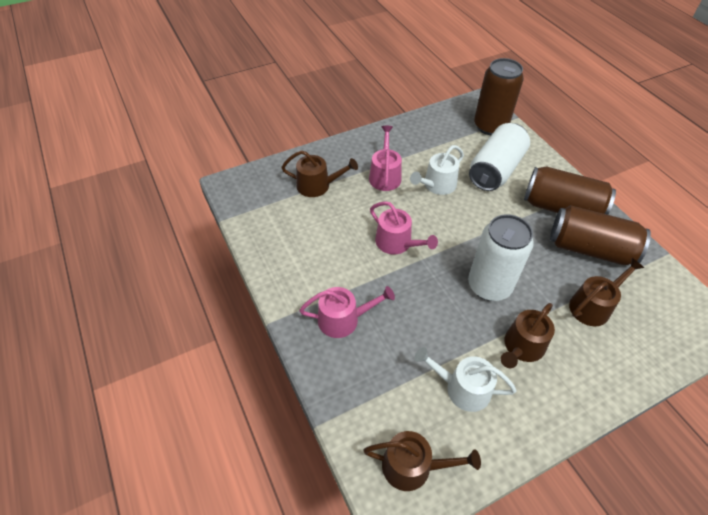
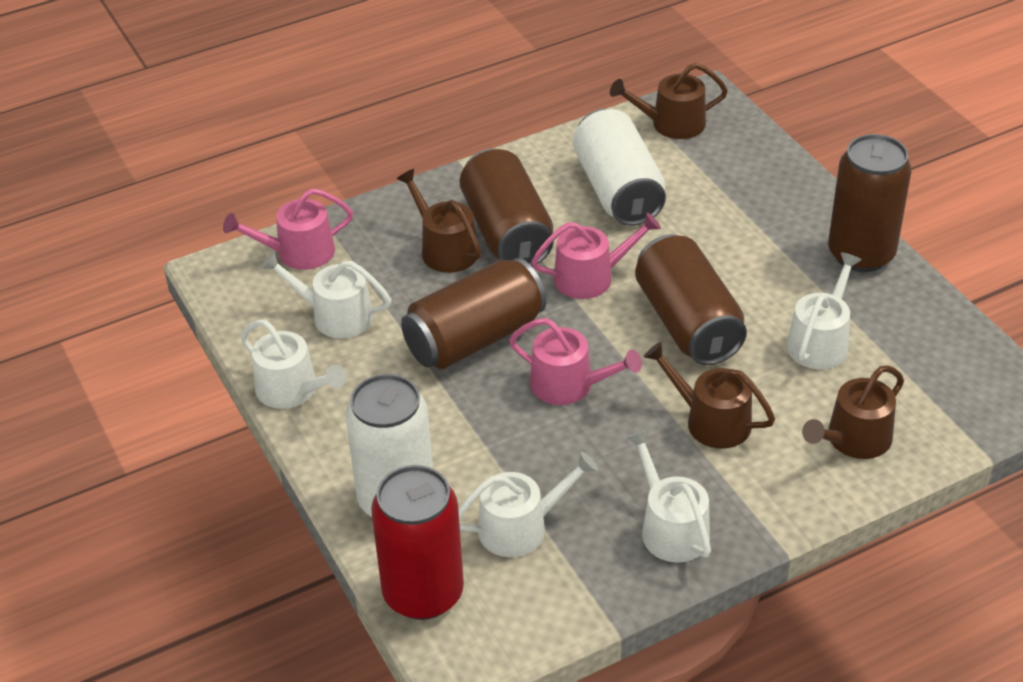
brown can: [474,58,524,135] [524,166,616,215] [550,205,651,265] = 3 -> [401,258,546,369] [460,148,554,266] [635,234,747,365] [828,134,912,272] = 4
red can: none = 0 -> [371,465,464,620] = 1
white watering can: [410,145,464,195] [414,347,517,412] = 2 -> [240,320,346,409] [261,251,392,338] [458,452,598,557] [626,429,711,563] [787,252,862,369] = 5

